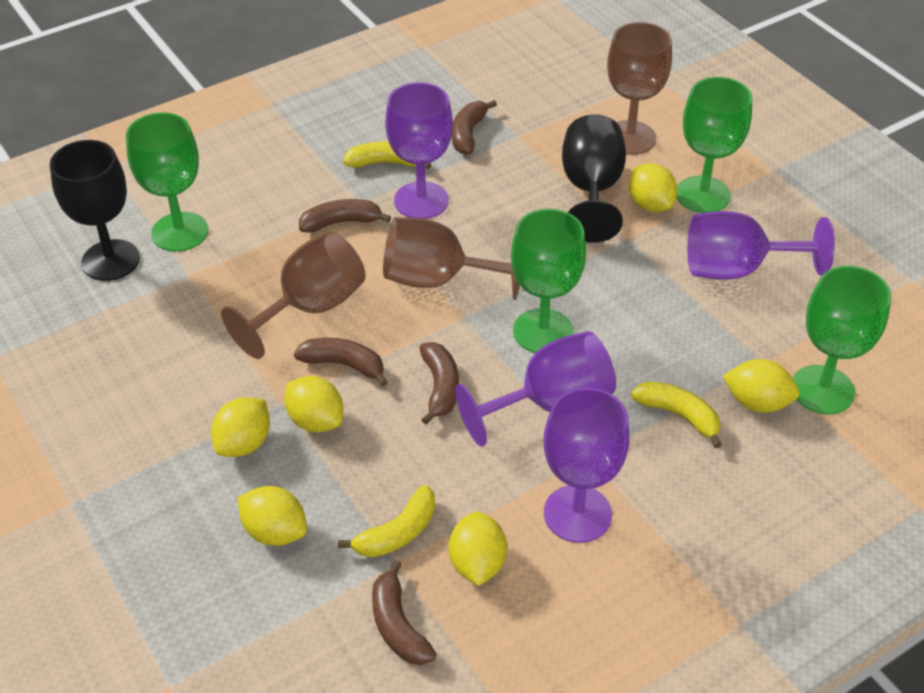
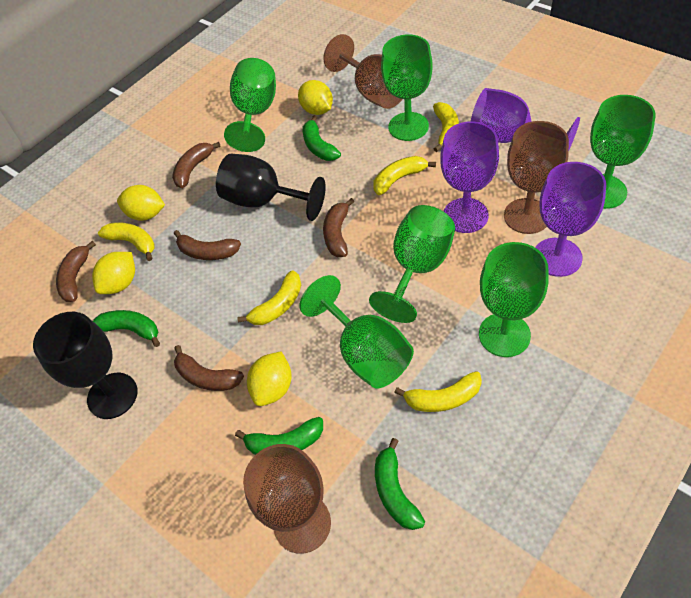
green banana: none = 0 -> [93,310,160,347] [235,417,323,455] [302,115,341,161] [375,438,425,530] = 4
green goblet: [126,112,208,252] [511,209,586,353] [677,77,752,213] [793,266,891,414] = 4 -> [224,58,276,152] [300,275,414,388] [369,205,455,323] [381,35,433,141] [479,242,549,357] [590,95,656,209] = 6
purple goblet: [385,82,453,219] [455,331,616,446] [544,388,630,543] [687,211,835,280] = 4 -> [440,121,499,233] [471,88,580,149] [535,162,606,277] = 3
yellow banana: [338,485,435,558] [343,141,431,169] [631,381,722,448] = 3 -> [98,222,155,261] [237,270,301,325] [373,156,436,195] [394,371,482,412] [433,102,459,152] = 5
yellow lemon: [211,397,270,457] [238,486,307,546] [284,376,343,432] [448,512,507,586] [629,163,678,212] [723,359,799,413] = 6 -> [92,252,135,294] [117,185,165,221] [247,351,292,406] [298,80,333,115] = 4

